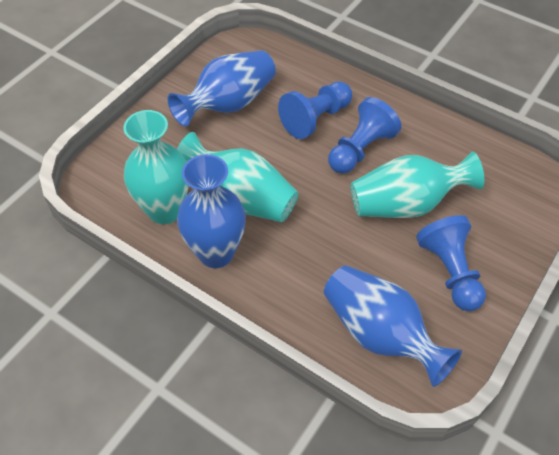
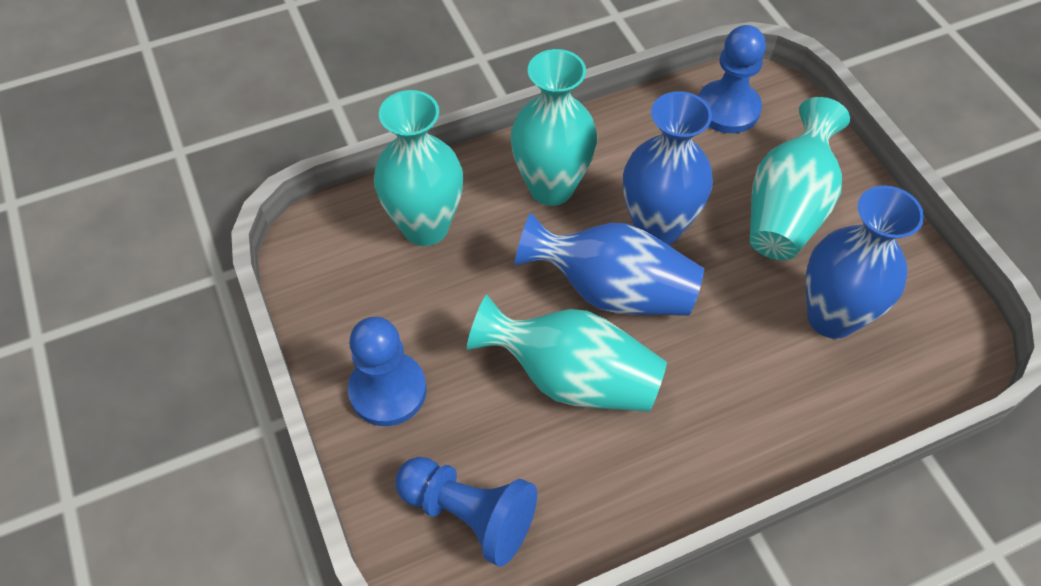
turquoise vase: [123,110,189,224] [177,132,299,222] [351,152,484,218] = 3 -> [374,90,463,246] [467,295,667,412] [511,49,597,206] [750,97,850,260] = 4

